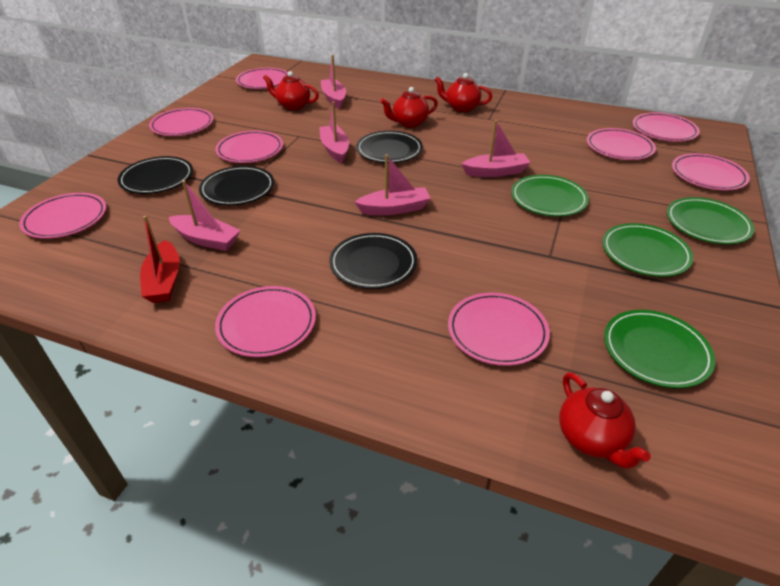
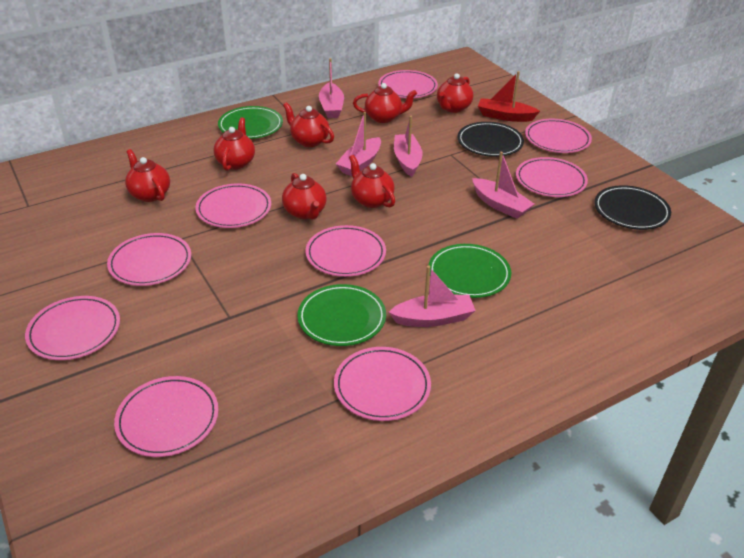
black plate: [117,156,193,194] [199,166,274,206] [329,233,417,289] [356,131,423,163] = 4 -> [457,122,524,157] [594,185,671,230] = 2
green plate: [511,175,589,217] [602,223,693,277] [604,310,715,388] [667,197,754,244] = 4 -> [218,106,283,139] [297,284,386,346] [428,244,511,298] = 3
red teapot: [263,71,319,110] [380,87,438,128] [435,73,492,112] [559,372,651,469] = 4 -> [125,149,170,202] [214,117,255,171] [282,173,326,219] [283,102,334,147] [349,155,395,208] [353,83,417,123] [437,73,474,113] = 7

